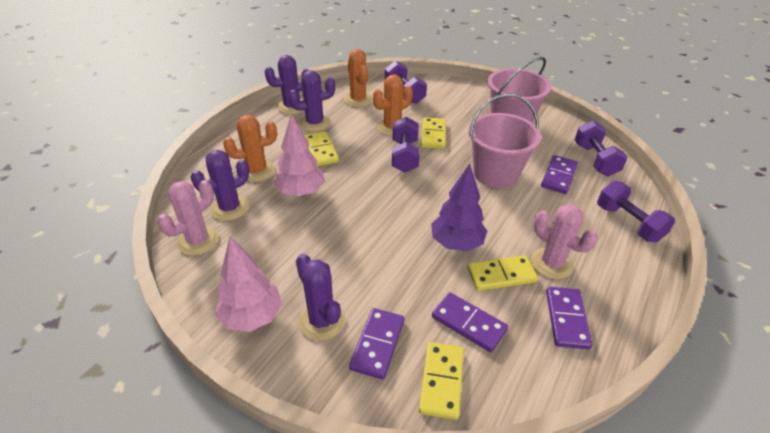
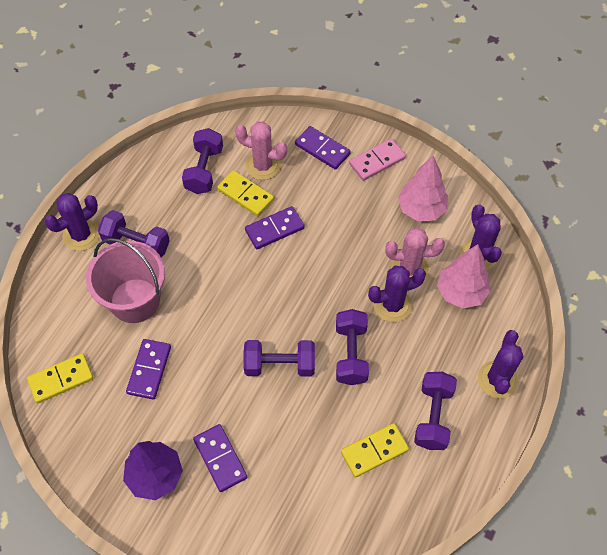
orange cactus: [223,115,277,182] [344,49,373,107] [373,74,413,136] = 3 -> none = 0
pink bucket: [469,93,541,188] [488,57,551,123] = 2 -> [86,238,165,323] = 1
pink domino: none = 0 -> [349,139,406,181] = 1
purple dumbbell: [385,61,427,104] [392,117,420,172] [575,121,628,176] [597,180,675,242] = 4 -> [98,210,170,257] [182,128,223,194] [244,340,315,377] [336,309,369,385] [414,372,457,450] = 5
yellow domino: [304,131,339,167] [419,342,464,420] [421,117,446,149] [467,255,538,291] = 4 -> [27,354,93,403] [217,170,274,216] [341,423,409,478] = 3

